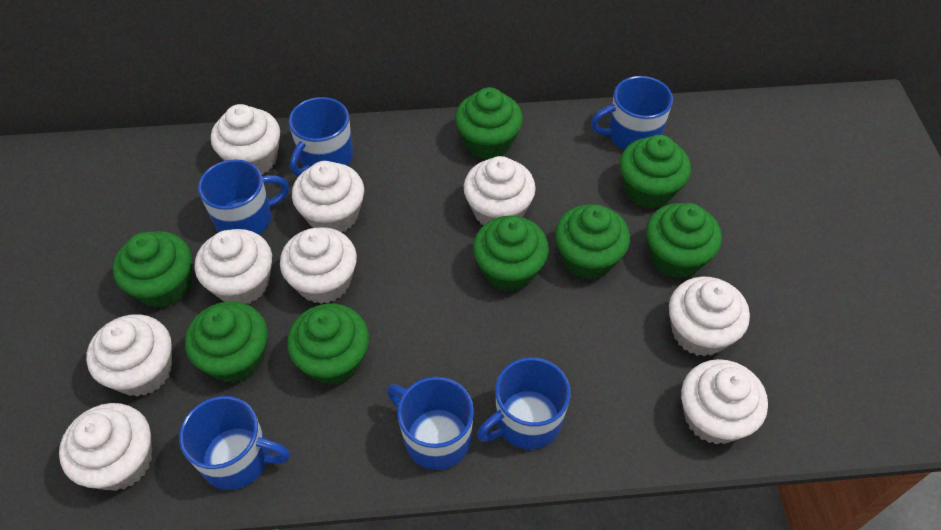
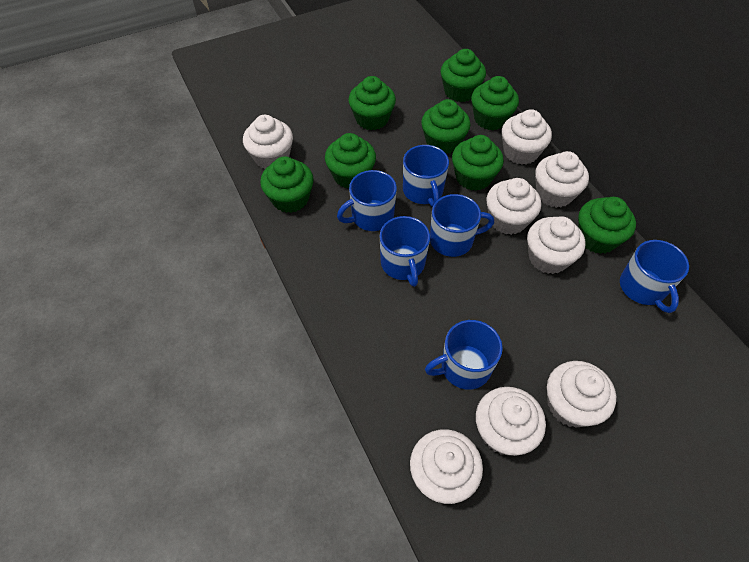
white cupcake: [59,403,152,491] [86,314,172,397] [195,229,272,304] [211,104,280,175] [280,227,357,304] [292,161,364,232] [464,156,536,225] [669,277,750,356] [681,359,768,444] = 9 -> [243,115,293,169] [410,429,483,504] [476,387,546,456] [486,178,541,235] [502,109,552,165] [527,216,585,274] [535,151,589,208] [547,361,616,428] = 8

